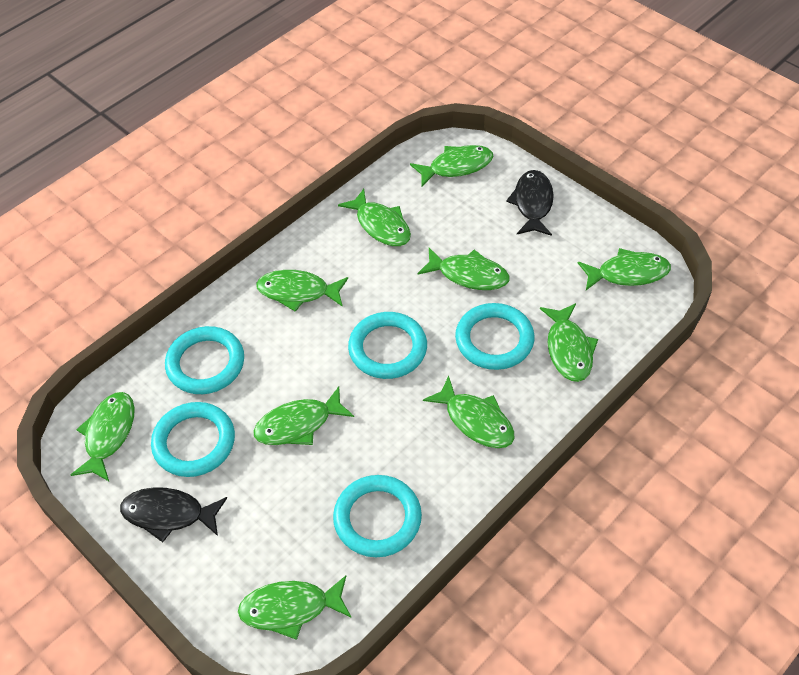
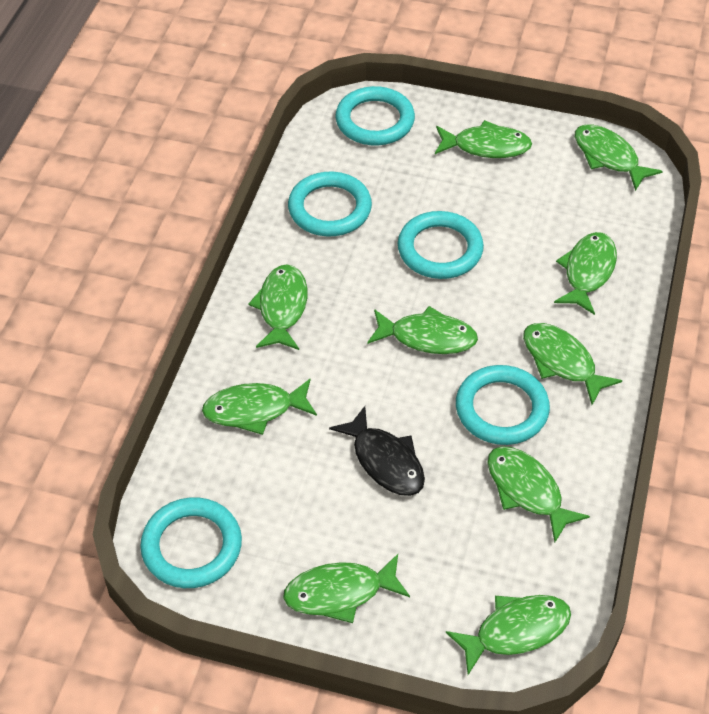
black fish: [120,487,227,543] [506,170,554,236] = 2 -> [329,406,425,496] = 1

